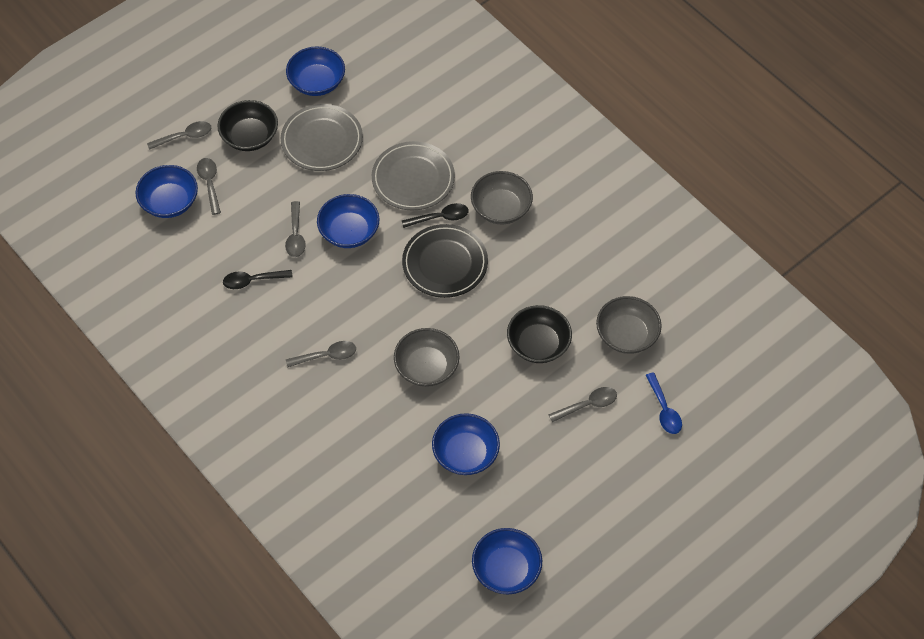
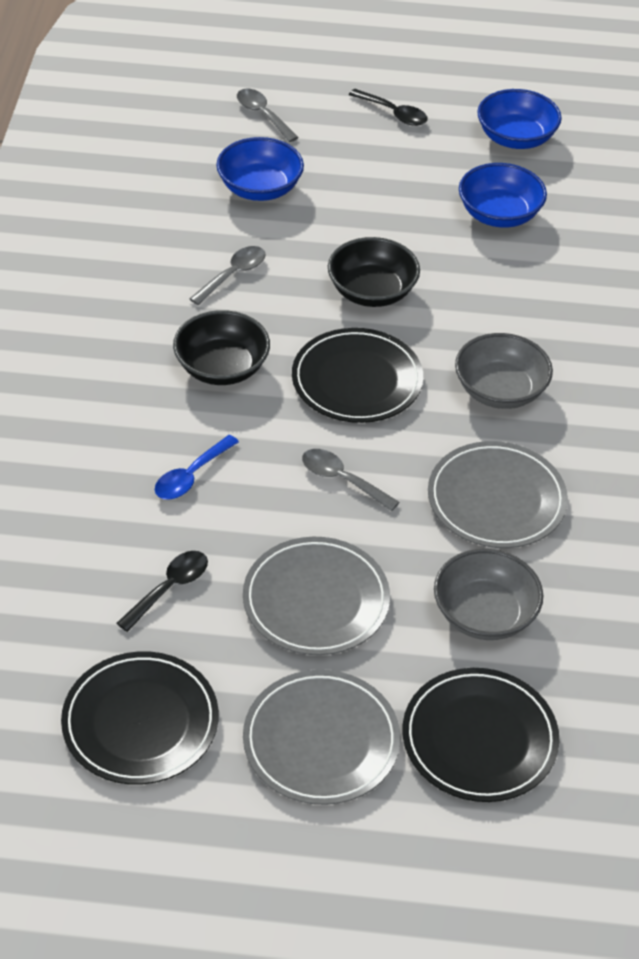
black plate: [402,224,488,298] = 1 -> [61,651,219,785] [292,328,423,423] [402,668,559,802] = 3
blue bowl: [135,165,198,218] [286,47,345,96] [317,194,380,248] [432,413,500,475] [472,528,542,594] = 5 -> [216,137,304,201] [459,163,547,228] [477,89,562,149] = 3
grey bowl: [394,328,460,387] [471,171,533,224] [596,296,662,354] = 3 -> [434,549,543,640] [455,333,553,409] = 2
grey plate: [281,104,363,171] [372,141,455,210] = 2 -> [243,537,390,655] [243,670,400,805] [428,441,568,548] = 3
grey spoon: [147,121,211,150] [197,158,221,215] [285,201,306,257] [286,341,356,368] [548,387,617,422] = 5 -> [189,246,265,305] [237,89,299,142] [302,449,399,511] = 3

